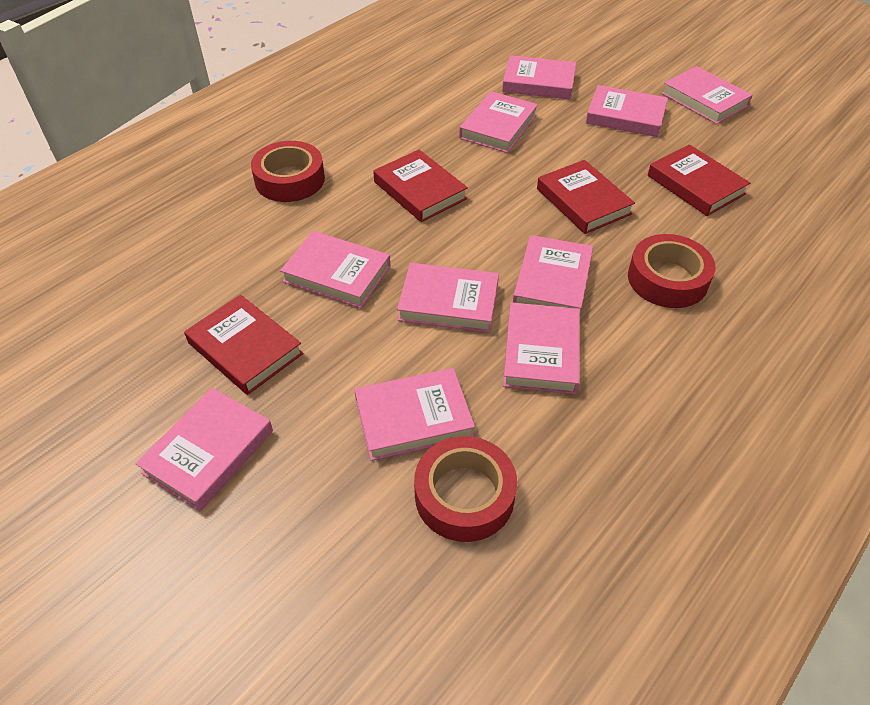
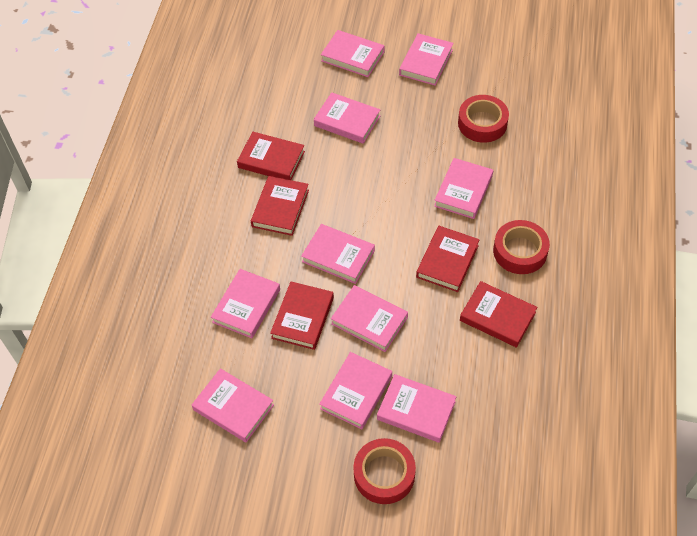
red book: [184,295,303,395] [373,150,468,222] [537,160,635,234] [648,144,750,216] = 4 -> [237,132,305,180] [251,176,309,236] [270,281,334,350] [416,226,480,292] [460,281,537,348] = 5

